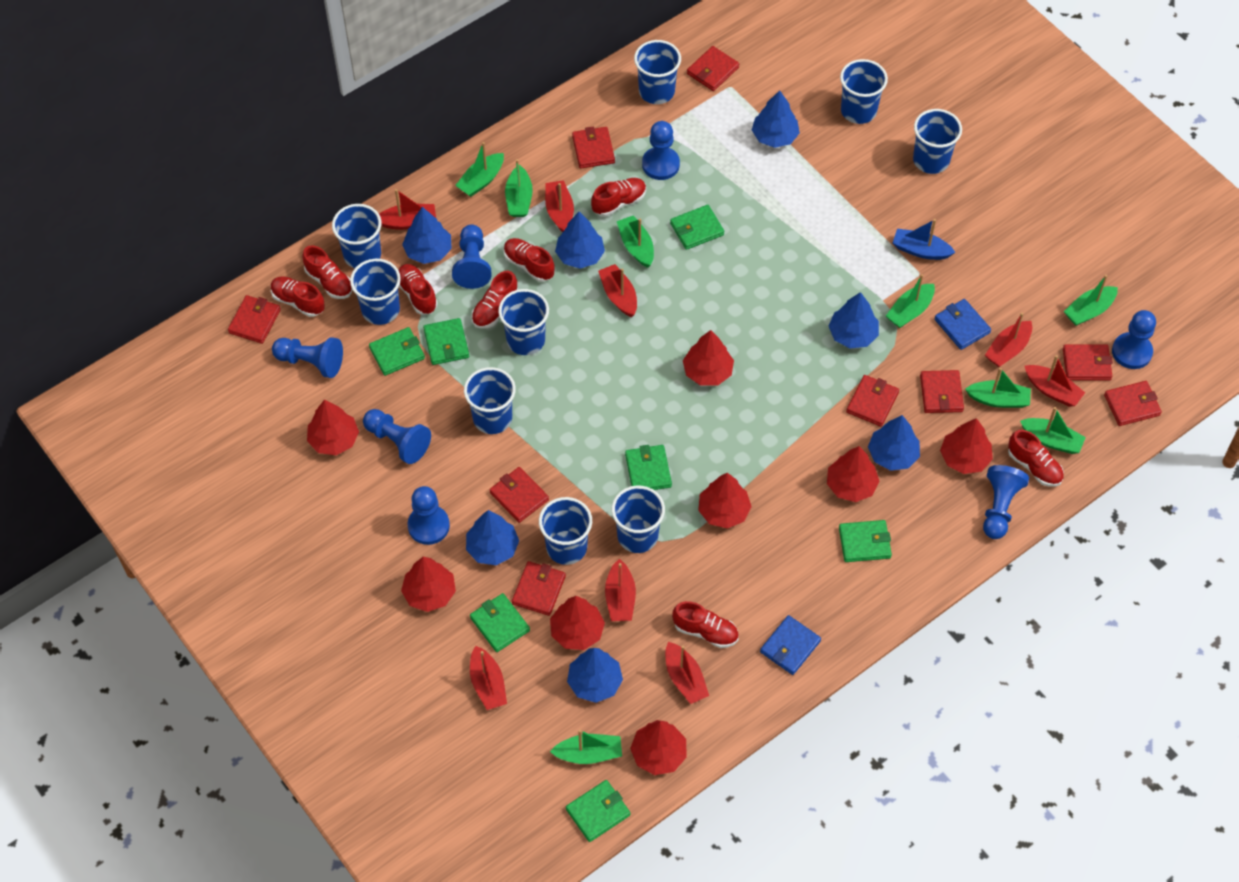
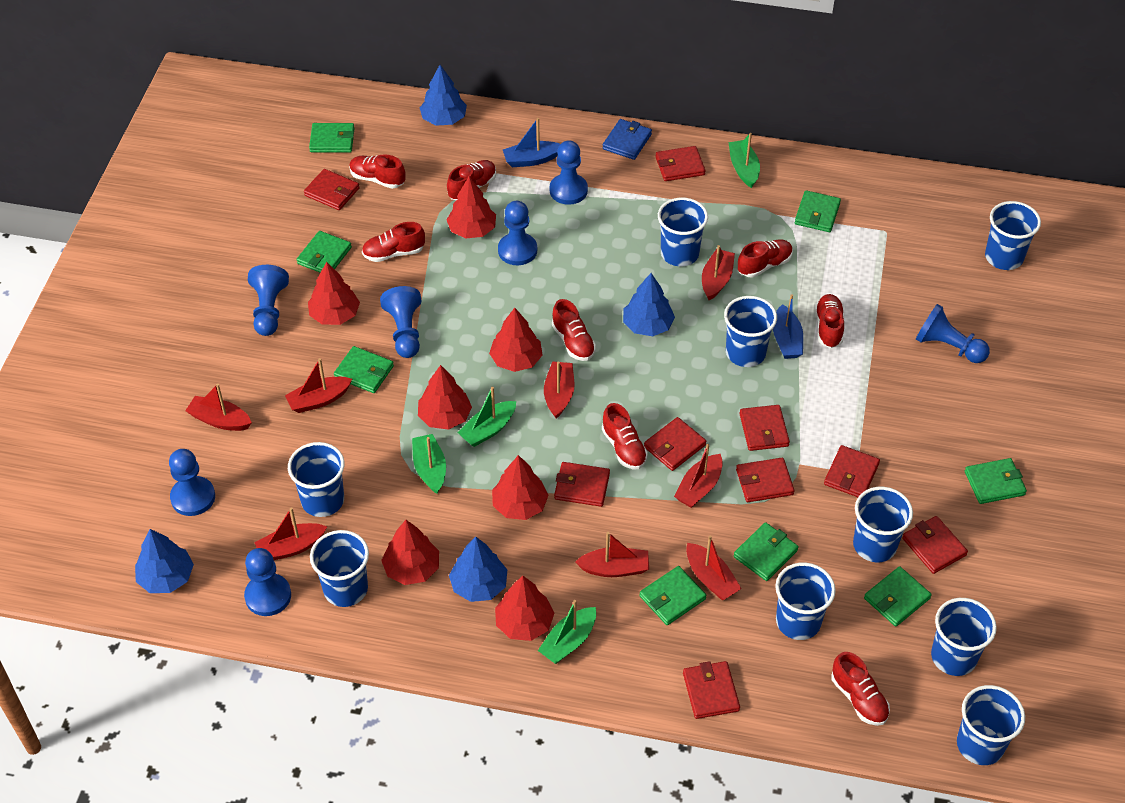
blue boat: [893,219,956,260] = 1 -> [503,118,560,167] [773,294,803,359] = 2
blue tree: [402,207,452,264] [466,510,519,565] [555,212,605,269] [567,648,623,703] [752,90,800,148] [829,292,879,348] [868,415,920,471] = 7 -> [135,529,194,593] [420,65,467,126] [449,537,508,602] [623,273,675,336] = 4
blue wallet: [760,615,821,675] [934,299,991,350] = 2 -> [603,119,652,160] = 1
green boat: [455,142,504,197] [505,159,533,217] [550,730,622,764] [617,215,654,268] [886,274,935,328] [965,368,1031,408] [1020,407,1086,454] [1064,275,1118,326] = 8 -> [412,434,446,494] [457,387,516,447] [538,600,596,664] [728,133,760,188] = 4
green wallet: [369,327,425,376] [423,318,469,365] [470,593,530,652] [566,780,630,842] [625,445,672,490] [670,205,724,250] [839,520,892,562] = 7 -> [297,231,352,273] [309,123,354,153] [334,346,394,393] [640,566,707,625] [734,522,798,581] [795,190,841,232] [864,566,932,627] [965,458,1027,504] = 8
red tree: [307,399,359,455] [401,557,456,612] [550,596,605,650] [630,720,687,775] [683,330,734,386] [698,473,752,529] [827,446,880,502] [940,418,993,474] = 8 -> [308,262,360,325] [381,520,439,585] [418,365,472,430] [446,176,496,239] [489,308,543,372] [492,455,549,520] [495,576,554,641] = 7

